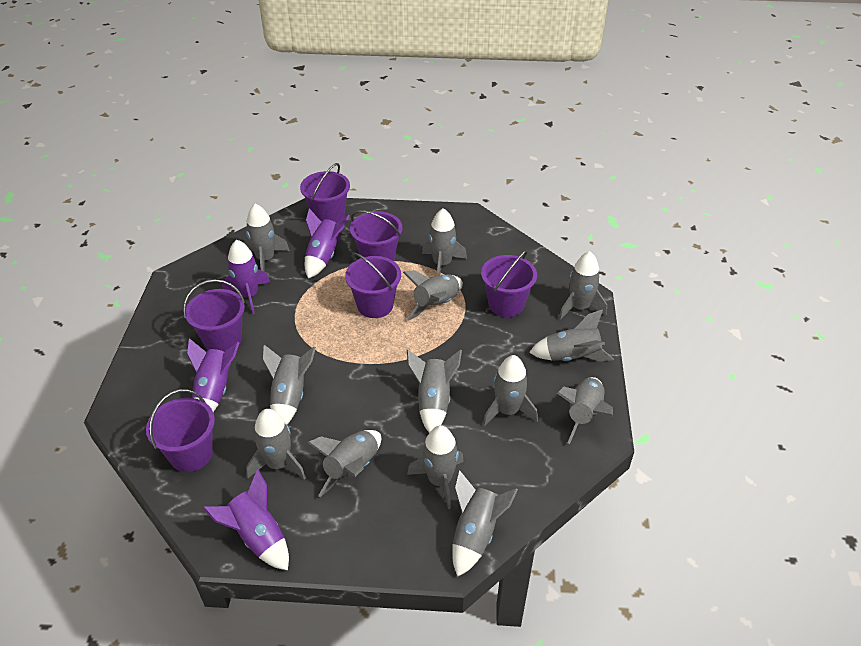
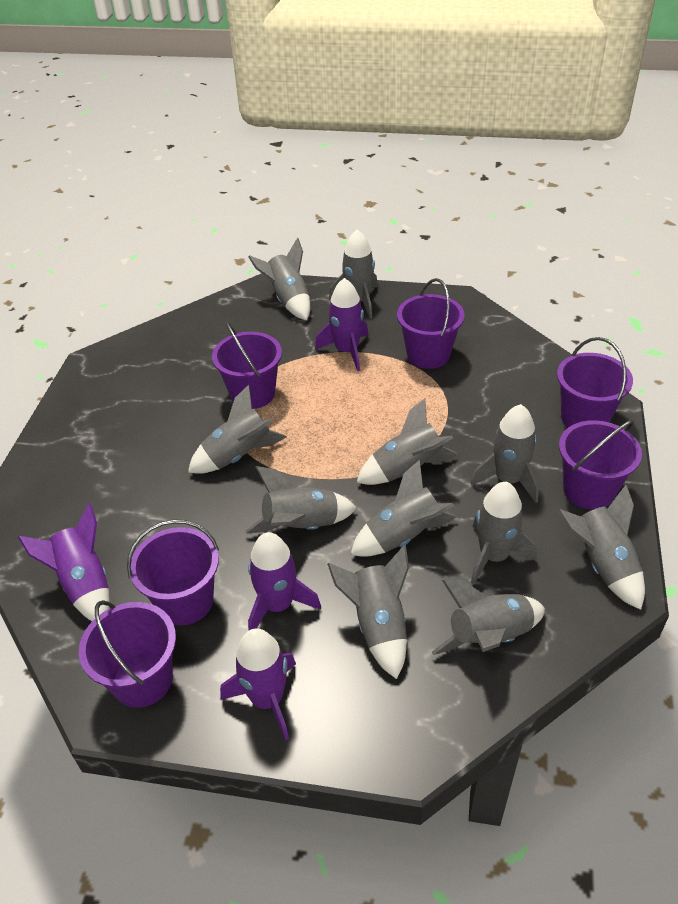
grey rocket: [244,204,290,271] [246,409,306,479] [262,344,316,425] [307,430,381,497] [403,270,463,321] [407,349,462,433] [407,425,464,509] [422,208,467,276] [452,470,518,577] [483,355,538,426] [529,309,614,361] [557,377,613,444] [559,251,607,320] = 13 -> [188,385,287,474] [246,466,357,533] [248,238,310,320] [327,545,409,679] [329,230,378,318] [350,460,456,557] [356,398,457,485] [432,580,545,655] [471,404,539,503] [471,482,537,585] [557,485,645,610] = 11

